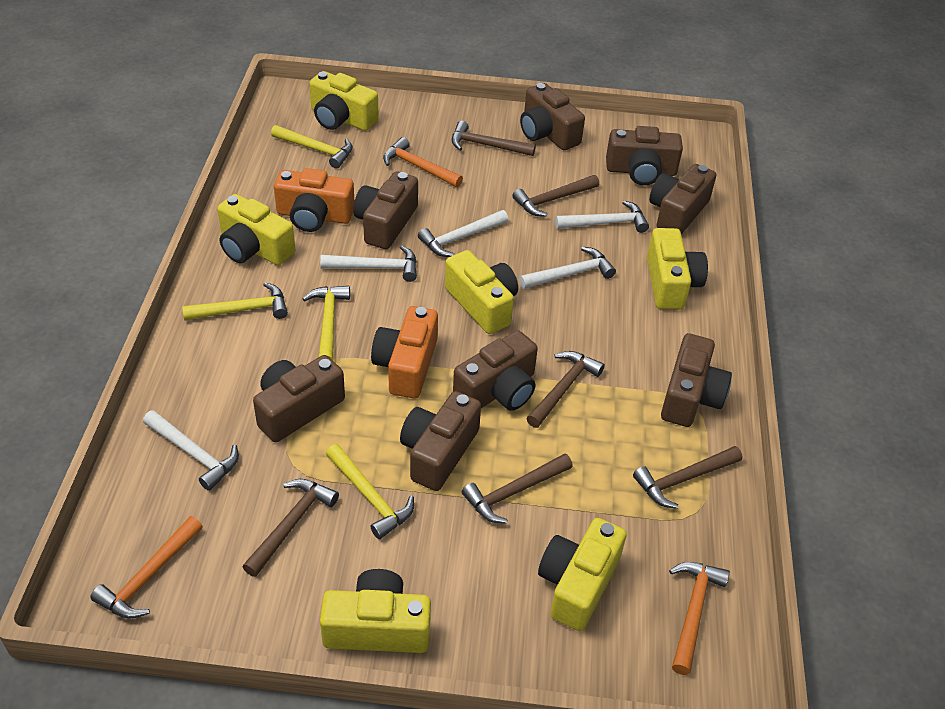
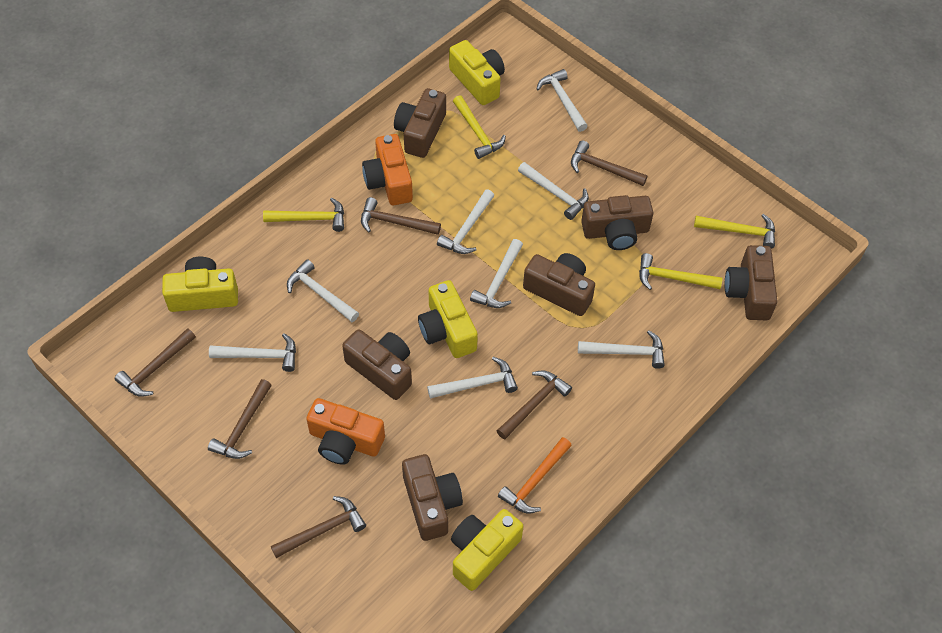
brown camera: [253,355,345,442] [353,172,418,249] [400,391,481,491] [453,330,538,411] [520,83,585,150] [606,126,683,185] [649,164,716,234] [661,333,732,427] = 8 -> [342,329,412,400] [394,88,446,158] [402,454,463,541] [523,253,595,316] [581,195,654,250] [725,245,778,320] = 6
orange hammer: [90,516,203,619] [383,137,463,187] [669,562,730,675] = 3 -> [498,437,572,514] = 1
white hammer: [143,410,239,491] [320,245,417,282] [418,210,508,257] [519,247,616,289] [555,200,649,233] = 5 -> [209,333,296,372] [287,259,359,322] [427,357,518,399] [437,189,494,254] [470,239,523,308] [518,162,589,220] [537,69,588,132] [578,331,665,369] = 8
yellow camera: [217,194,295,265] [309,71,379,131] [320,569,431,653] [445,250,518,334] [538,518,627,631] [647,228,708,309] = 6 -> [162,257,238,312] [418,280,478,358] [449,40,505,105] [451,509,523,591] = 4

